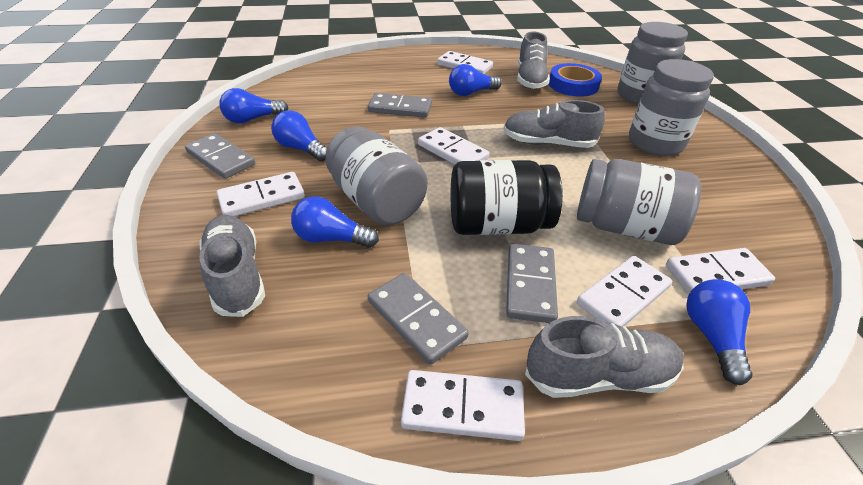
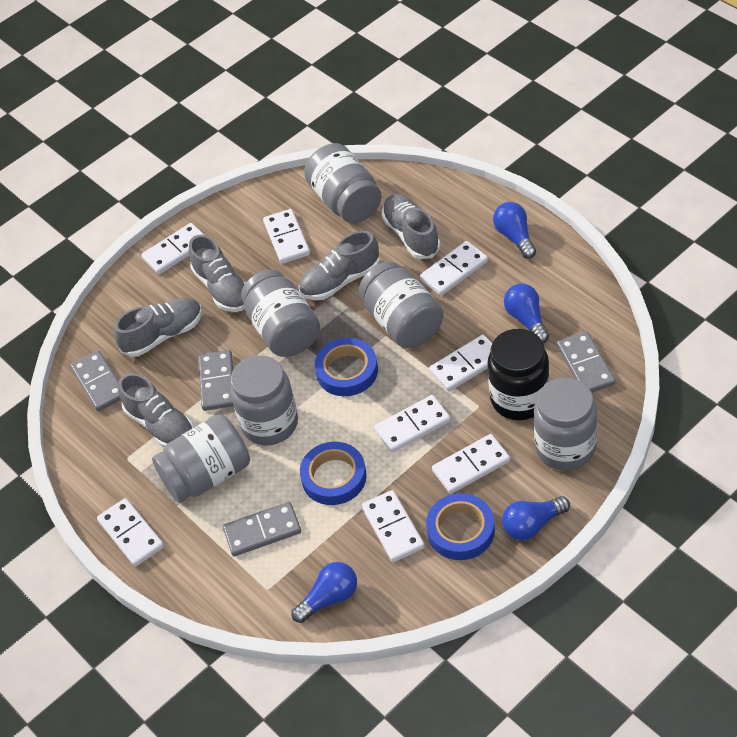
blue light bulb: [219,88,288,124] [271,110,328,161] [291,196,379,248] [449,64,502,96] [686,279,753,385] = 5 -> [291,562,357,623] [493,202,536,259] [502,496,570,540] [504,283,549,343] = 4
blue tape: [549,63,602,97] = 1 -> [300,442,367,505] [315,338,378,396] [426,493,495,560] = 3
grey jar: [325,126,428,225] [577,159,701,245] [618,22,688,105] [629,59,714,156] = 4 -> [152,414,250,503] [230,355,298,445] [241,270,320,357] [304,143,381,223] [359,261,443,348] [534,378,597,471] = 6
grey shoe: [199,215,265,317] [503,100,605,148] [517,32,550,89] [525,316,684,398] = 4 -> [114,298,202,357] [118,373,194,448] [189,235,245,312] [299,231,380,300] [382,194,441,259] = 5
white domino: [217,172,305,217] [401,370,525,441] [418,127,490,165] [437,51,493,74] [577,256,672,327] [666,248,775,295] = 6 -> [97,498,164,567] [141,223,204,274] [263,209,310,264] [362,490,425,562] [374,395,451,453] [420,241,488,296] [429,335,492,392] [432,434,510,494] = 8

